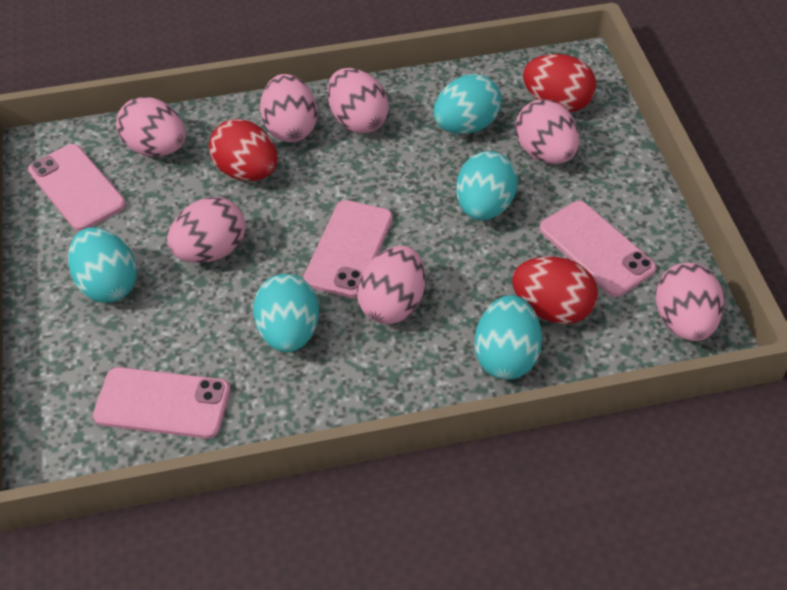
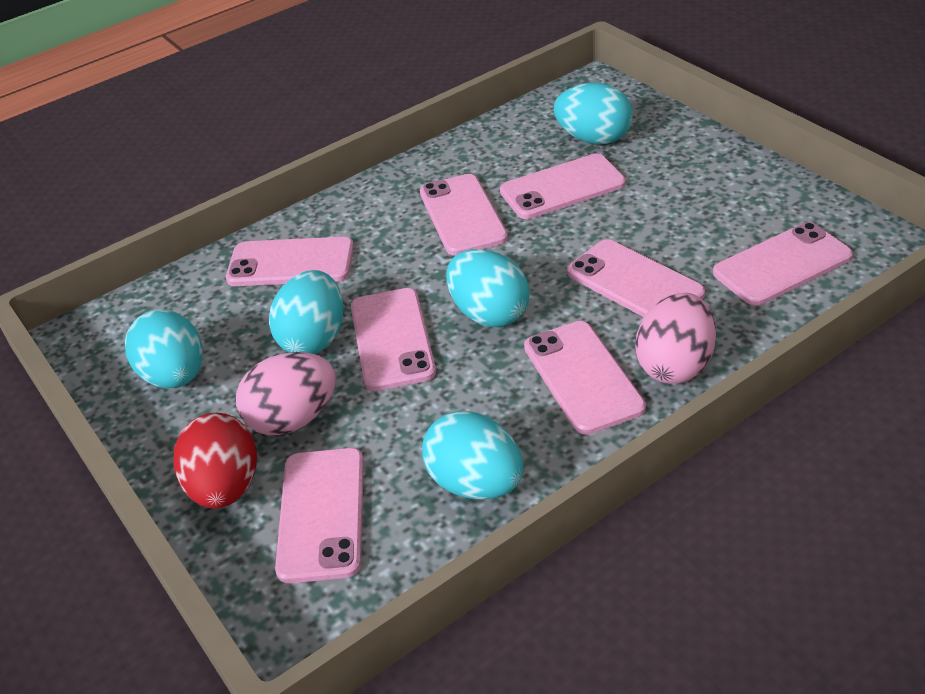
pink egg: [116,97,186,157] [167,197,246,263] [260,74,317,142] [327,68,389,133] [357,246,425,324] [515,99,579,164] [655,263,724,341] = 7 -> [236,352,336,435] [635,293,716,384] = 2
pink phone: [28,144,126,231] [93,367,230,439] [303,200,393,298] [540,201,656,297] = 4 -> [226,237,354,286] [275,448,364,583] [351,288,436,391] [420,174,508,256] [500,154,626,219] [524,321,646,435] [567,239,705,317] [713,222,853,306] = 8
red egg: [209,119,277,181] [512,256,598,324] [523,54,596,112] = 3 -> [174,413,257,508] = 1

